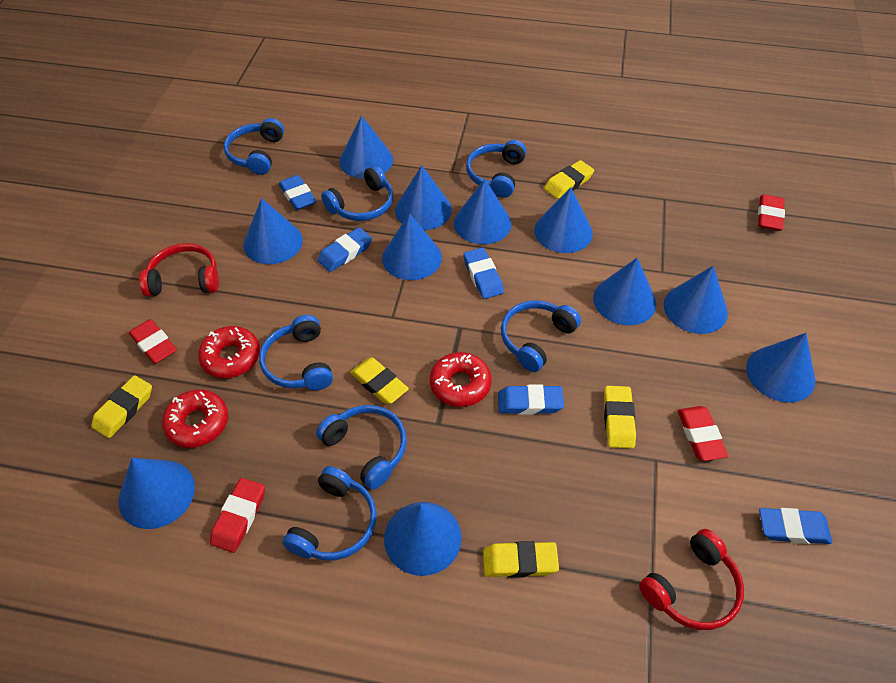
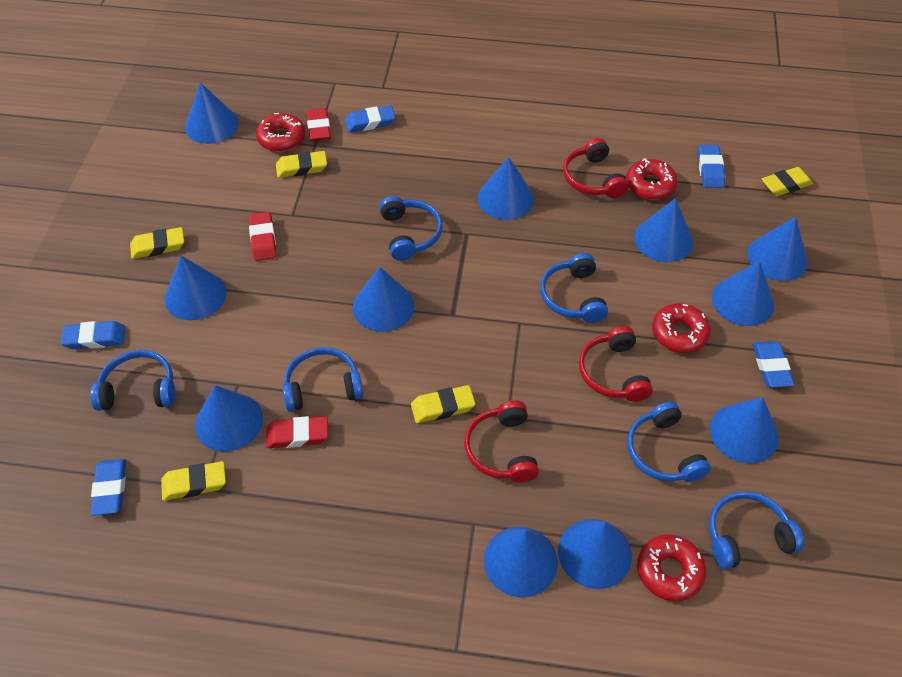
blue headphones: [224,118,284,175] [259,315,333,390] [282,466,377,560] [316,405,407,490] [321,165,393,221] [466,140,526,198] [501,300,581,372] = 7 -> [90,350,175,411] [283,347,363,412] [379,196,443,261] [540,253,608,323] [627,401,711,482] [709,491,804,569] = 6
red donut: [162,389,228,448] [198,326,260,378] [430,352,492,407] = 3 -> [256,113,305,152] [626,158,678,200] [637,535,707,601] [652,303,711,353] = 4
red eraser: [129,319,177,364] [210,478,265,553] [678,406,728,461] [758,195,785,231] = 4 -> [249,212,277,261] [266,416,328,448] [307,108,331,141] = 3
red headphones: [139,243,219,296] [639,529,744,630] = 2 -> [464,400,539,482] [563,138,628,198] [579,326,653,402] = 3

